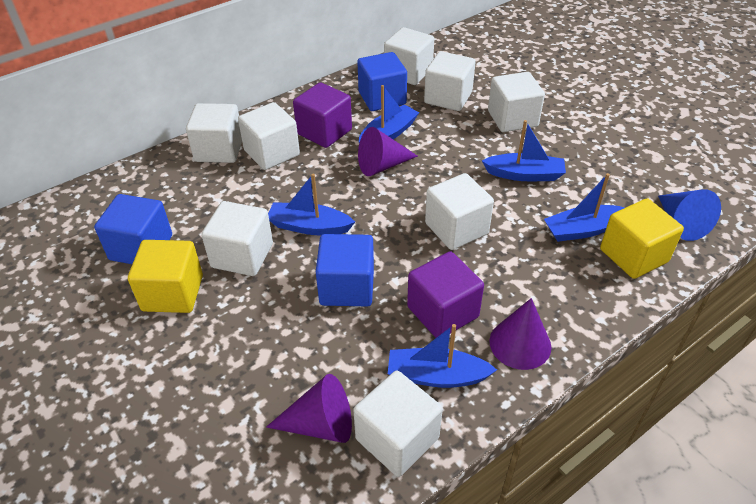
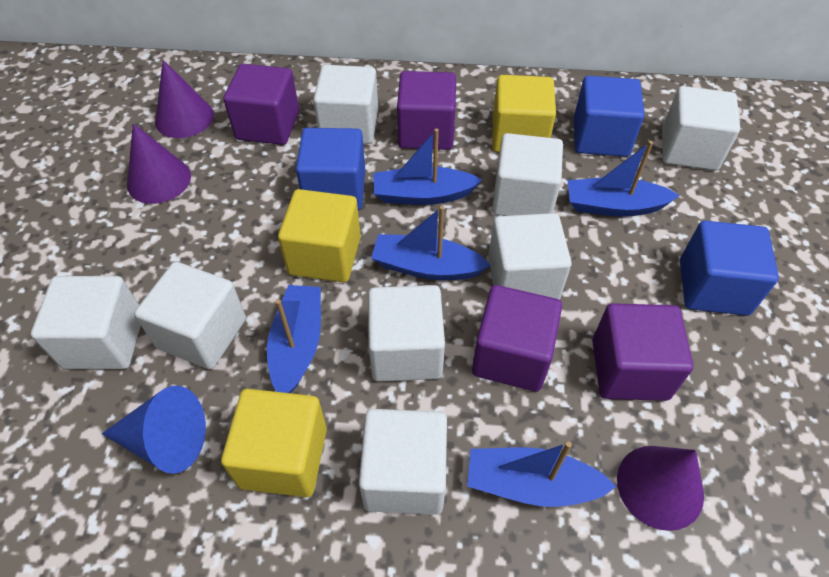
purple cube: [293,82,352,148] [407,251,484,338] = 2 -> [224,64,299,145] [397,71,456,150] [472,285,562,391] [592,303,693,401] = 4
yellow cube: [128,240,203,313] [600,198,684,279] = 2 -> [221,389,327,497] [278,189,361,282] [492,75,556,152] = 3

